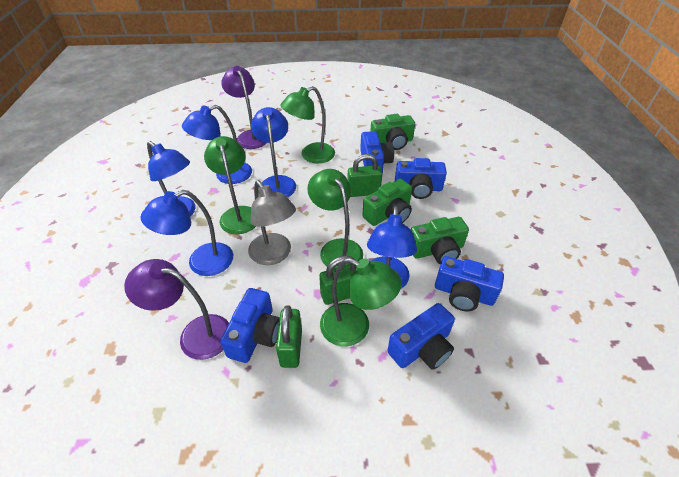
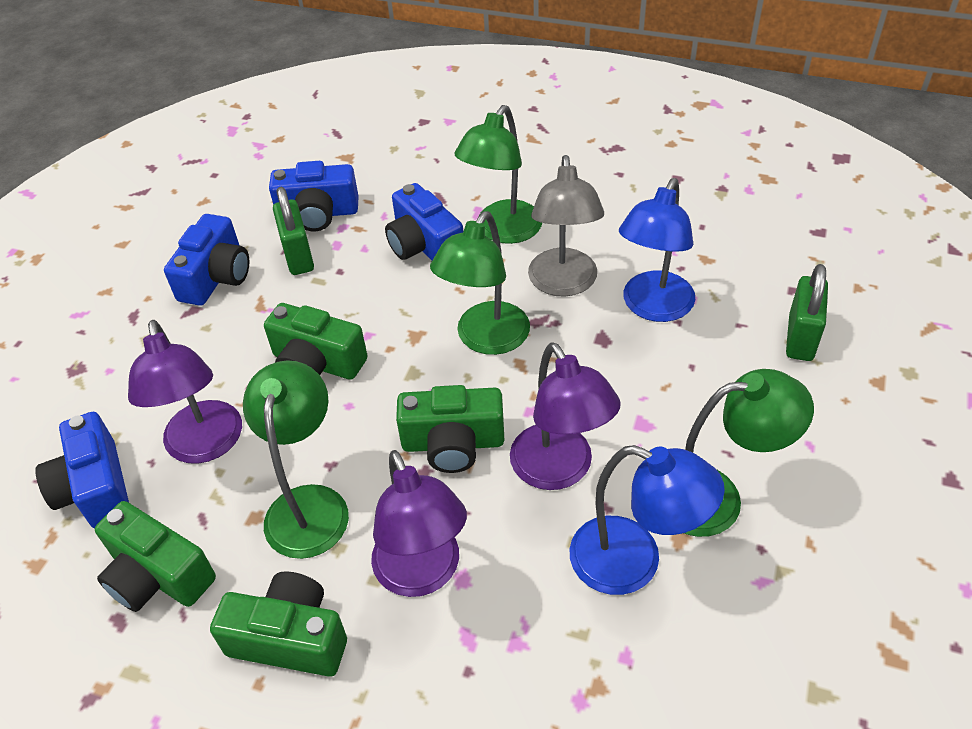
blue camera: [220,288,280,363] [360,131,394,174] [387,303,455,370] [395,158,447,199] [435,256,504,312] = 5 -> [35,412,129,528] [164,214,249,306] [269,161,358,231] [385,183,463,260] = 4
blue lamp: [141,190,233,276] [147,141,195,216] [182,105,252,184] [251,107,296,197] [367,206,417,289] = 5 -> [570,445,725,595] [619,178,695,322] = 2
green camera: [362,179,412,226] [370,114,415,150] [411,217,469,264] = 3 -> [95,501,216,612] [210,571,347,677] [264,303,368,380] [396,385,504,473] = 4
green padlock: [276,305,302,368] [319,255,357,305] [348,154,382,197] = 3 -> [273,187,314,275] [786,264,828,361] = 2
purple lamp: [124,259,229,360] [221,66,267,149] = 2 -> [128,320,242,464] [371,450,467,597] [510,342,621,490] = 3

